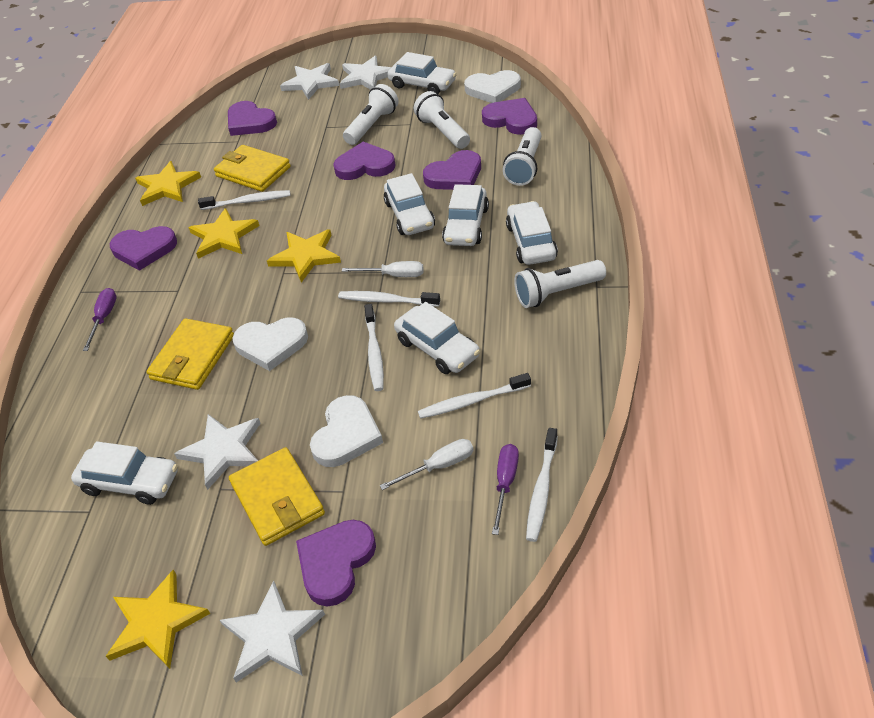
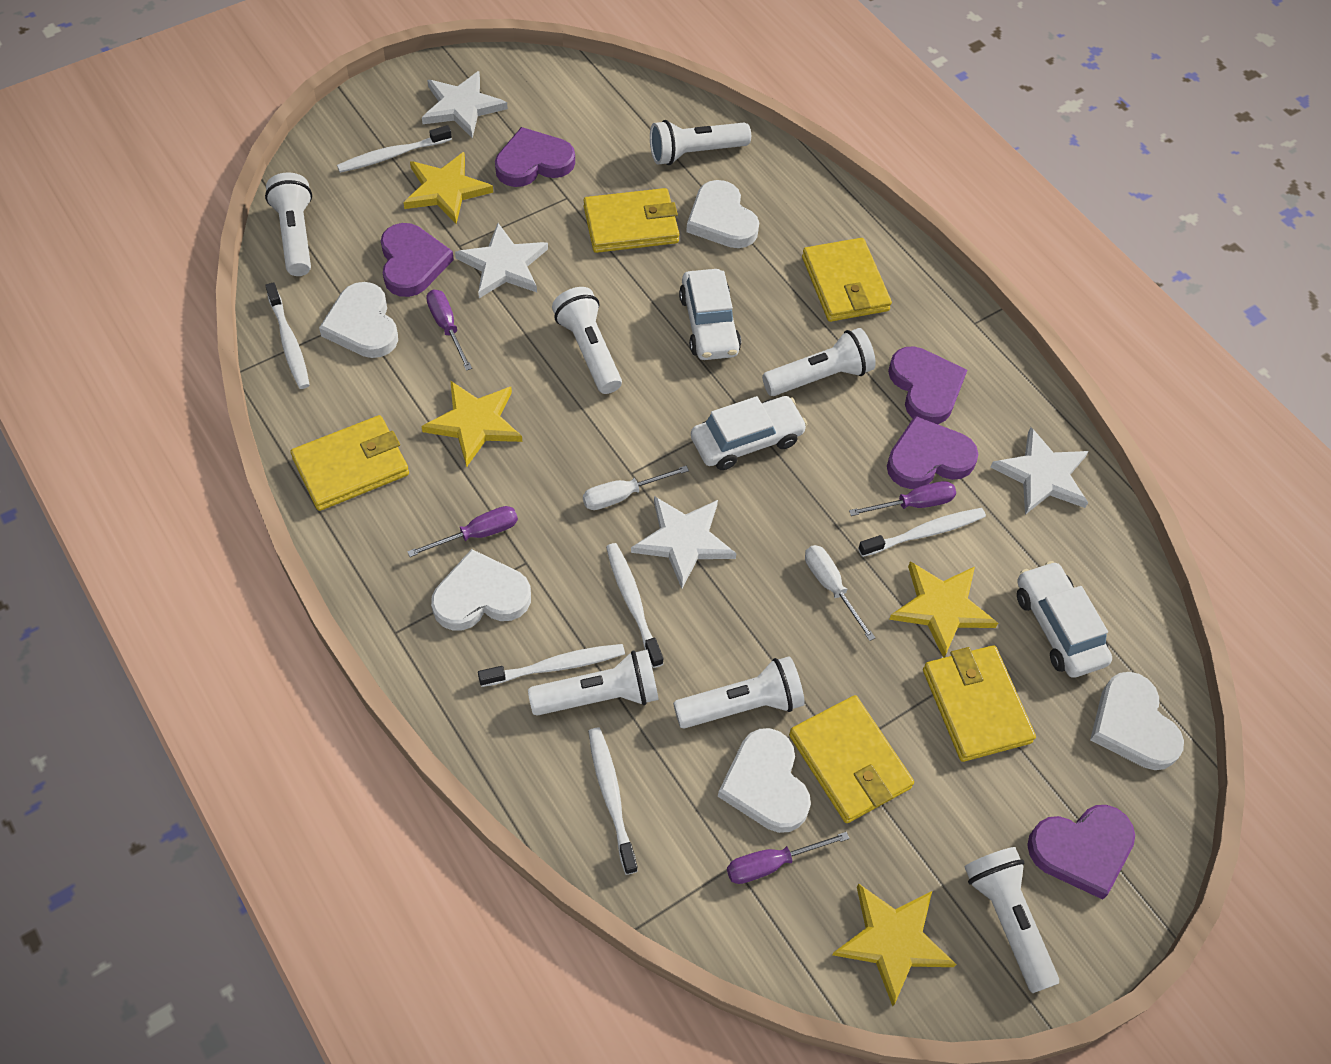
purple heart: [110,226,177,271] [228,101,277,136] [296,520,376,606] [333,142,395,180] [423,150,481,190] [482,98,537,135] = 6 -> [381,223,454,297] [495,127,575,187] [887,416,978,489] [888,346,967,424] [1027,805,1135,900] = 5
purple screwdriver: [83,288,117,351] [492,444,519,535] = 2 -> [407,506,518,557] [426,289,472,371] [727,832,850,884] [849,481,956,516] = 4
white car: [71,441,178,505] [384,173,435,235] [388,52,457,94] [394,302,480,374] [442,184,489,246] [506,201,558,265] = 6 -> [679,269,741,360] [691,396,807,470] [1017,561,1112,678] = 3
white flashlight: [343,84,399,145] [414,91,470,149] [503,127,542,186] [514,260,606,308] = 4 -> [265,172,312,276] [528,649,659,716] [552,287,622,394] [650,120,751,165] [673,656,805,729] [762,328,876,396] [964,847,1059,993] = 7
white heart: [232,317,308,371] [310,395,383,467] [464,70,521,103] = 3 -> [319,282,398,358] [431,549,531,630] [686,180,759,248] [718,728,811,833] [1090,672,1184,770] = 5
white toothbrush: [198,190,291,210] [338,291,440,307] [364,304,384,391] [418,373,531,419] [526,428,558,542] = 5 -> [265,282,310,389] [337,125,452,173] [478,644,625,687] [588,728,638,875] [606,543,663,668] [858,508,986,557] = 6
yellow wallet: [146,318,234,390] [214,145,291,192] [229,447,325,546] = 3 -> [291,415,409,511] [583,188,679,253] [789,695,914,823] [802,238,892,322] [923,645,1036,762] = 5

